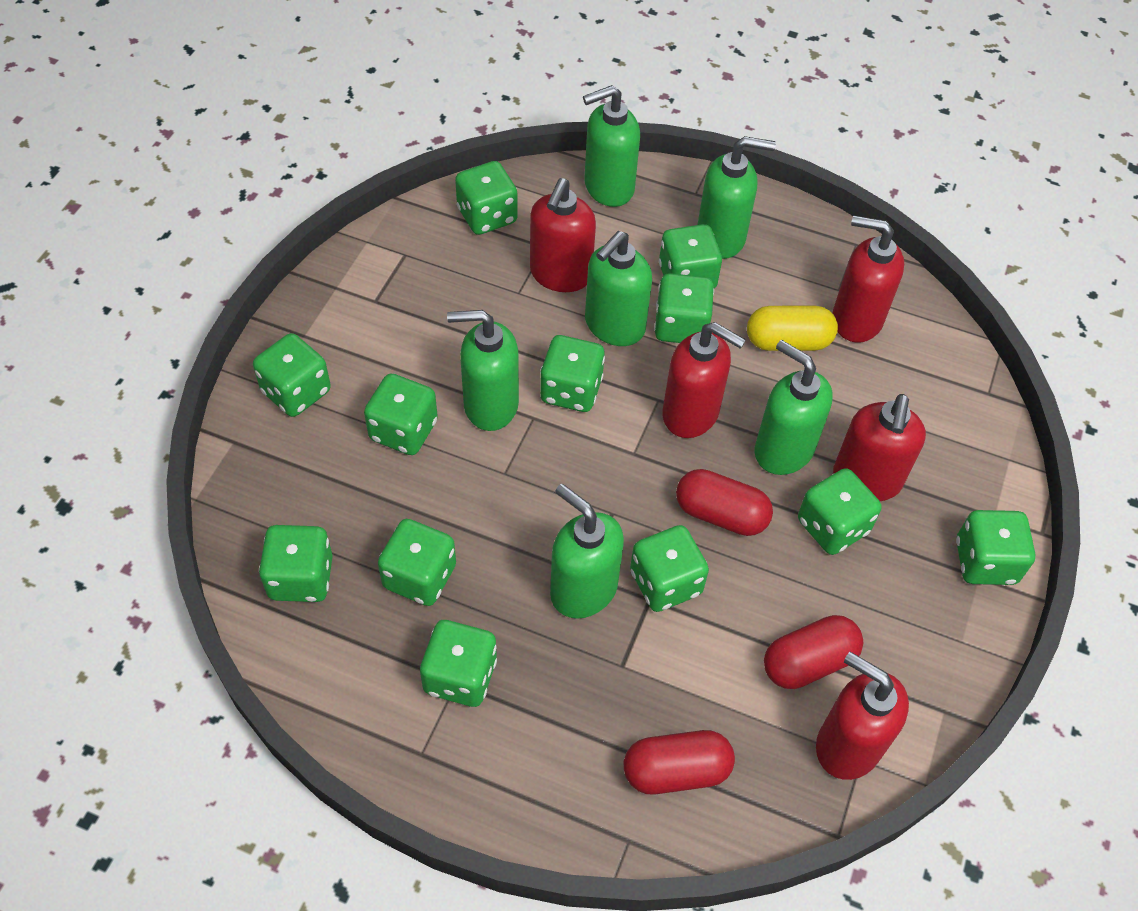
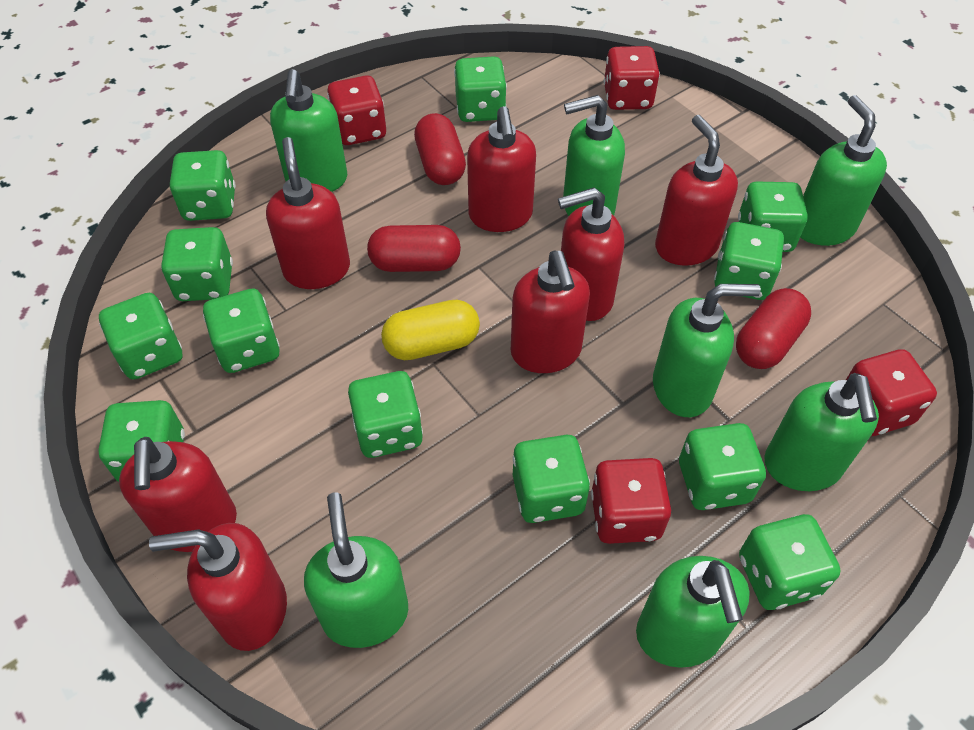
green soap dispenser: [447,310,519,431] [550,484,624,619] [583,85,640,207] [585,231,652,346] [697,136,776,259] [755,340,833,475] = 6 -> [270,69,347,192] [304,492,408,648] [563,95,625,216] [636,556,750,668] [653,284,761,417] [764,373,879,491] [800,95,887,246] = 7
red dice: none = 0 -> [327,75,386,145] [591,458,671,544] [604,46,660,110] [846,349,937,436] = 4
red soap dispenser: [530,178,596,292] [663,322,746,438] [816,652,909,780] [832,216,904,343] [833,394,926,501] = 5 -> [119,437,237,552] [149,523,287,651] [266,137,350,289] [467,106,536,232] [511,251,590,373] [558,188,624,321] [655,115,738,266] = 7

